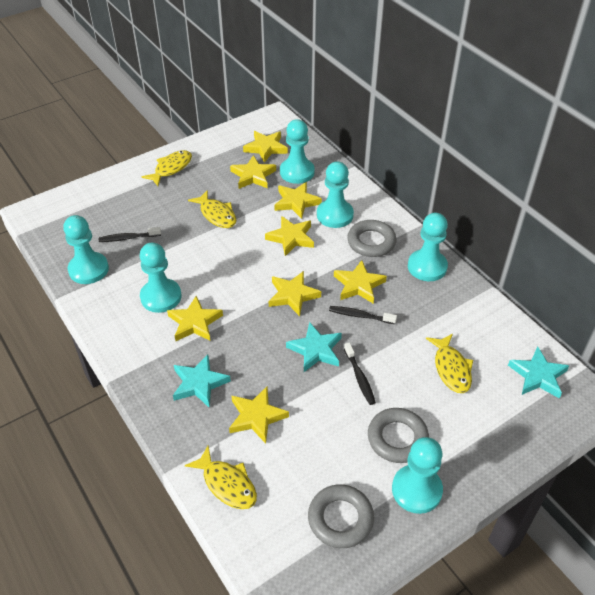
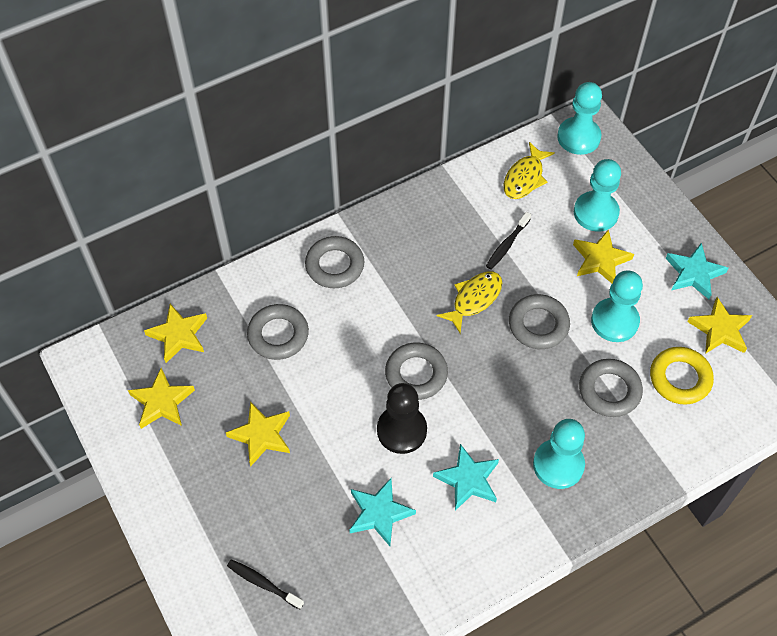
black pawn: none = 0 -> [377,383,427,454] = 1
black toothbrush: [99,227,161,242] [329,306,397,324] [344,342,376,405] = 3 -> [227,559,304,610] [486,212,531,270] = 2
grey ring: [308,484,374,548] [347,220,397,257] [368,408,429,463] = 3 -> [247,304,309,360] [305,236,364,288] [385,342,448,400] [509,294,570,349] [579,359,643,417] = 5
turquoise pawn: [63,215,109,284] [140,242,181,313] [280,119,315,184] [317,161,354,228] [392,437,443,514] [408,213,448,281] = 6 -> [533,419,585,489] [557,82,602,155] [574,159,621,232] [591,270,643,342] = 4
yellow fish: [141,150,192,186] [185,446,257,509] [188,190,237,228] [426,333,473,393] = 4 -> [437,272,502,333] [504,142,555,199] = 2
yellow ring: none = 0 -> [650,347,714,405] = 1
yellow star: [167,296,223,341] [229,387,289,444] [230,155,276,189] [243,131,288,163] [265,216,314,256] [269,271,321,316] [274,182,322,219] [334,260,387,304] = 8 -> [128,368,195,429] [144,304,207,363] [226,402,290,467] [573,229,634,283] [687,297,752,354] = 5

